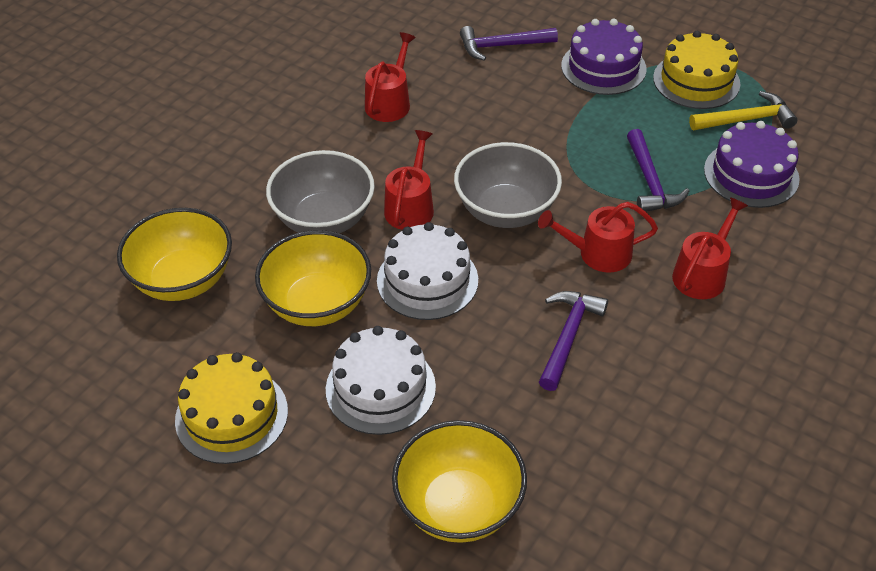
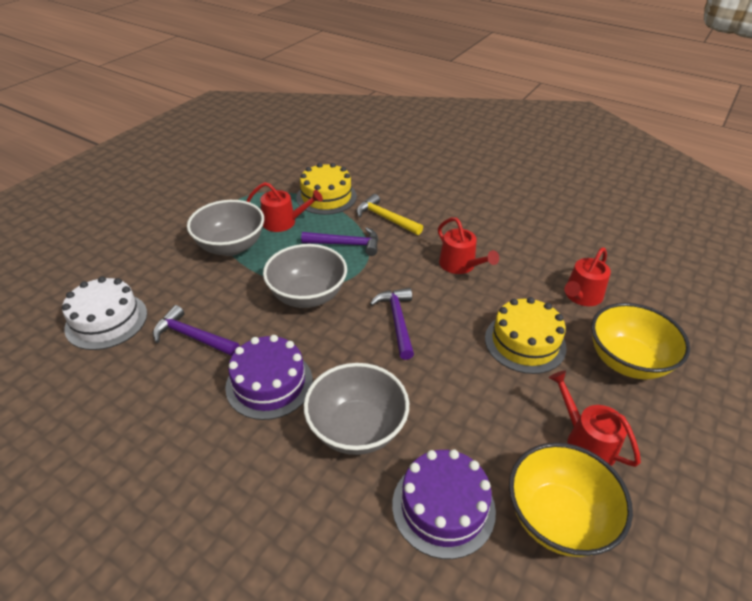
grey bowl: [266,150,375,233] [454,142,562,228] = 2 -> [187,200,264,256] [263,244,347,308] [304,363,409,455] = 3
white cake: [326,326,436,435] [377,222,478,320] = 2 -> [62,276,147,350] = 1
yellow bowl: [117,208,232,301] [255,230,371,326] [392,420,527,543] = 3 -> [509,442,633,557] [591,303,690,380] = 2

